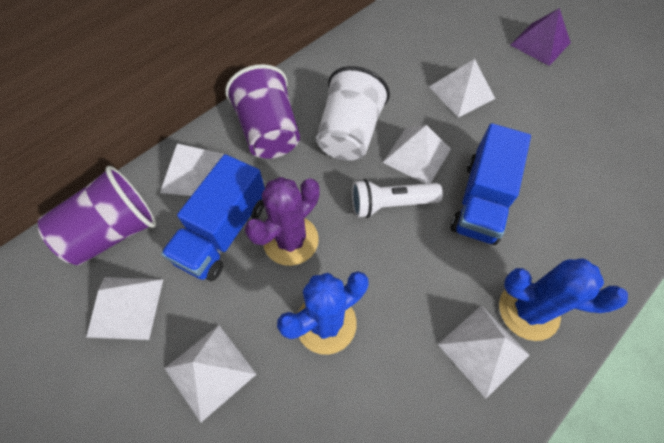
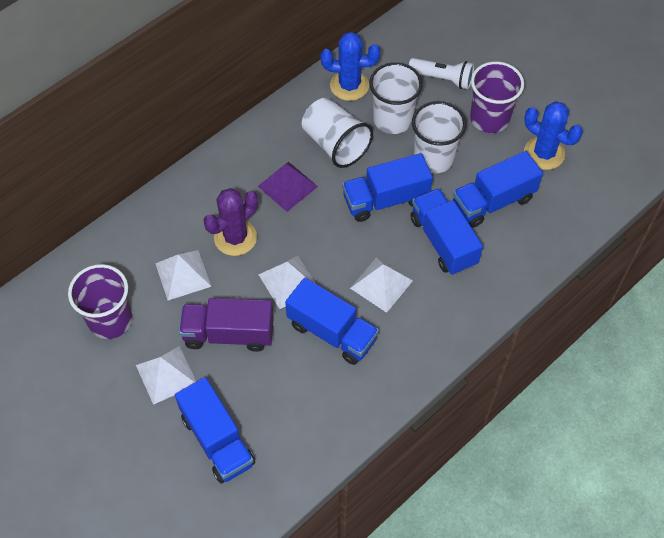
blue truck: [161,154,265,281] [451,123,531,245] = 2 -> [175,377,255,483] [285,278,379,365] [342,153,433,222] [410,188,483,275] [453,151,543,228] = 5
purple truck: none = 0 -> [179,298,274,352] = 1
white cup: [316,66,390,161] = 1 -> [302,98,373,168] [369,62,423,134] [412,101,466,174] = 3
white pyramid: [86,277,163,340] [160,144,224,196] [165,325,256,422] [383,125,451,184] [429,59,495,118] [438,306,530,398] = 6 -> [136,346,196,405] [155,250,211,300] [258,255,316,309] [350,257,413,313] = 4

